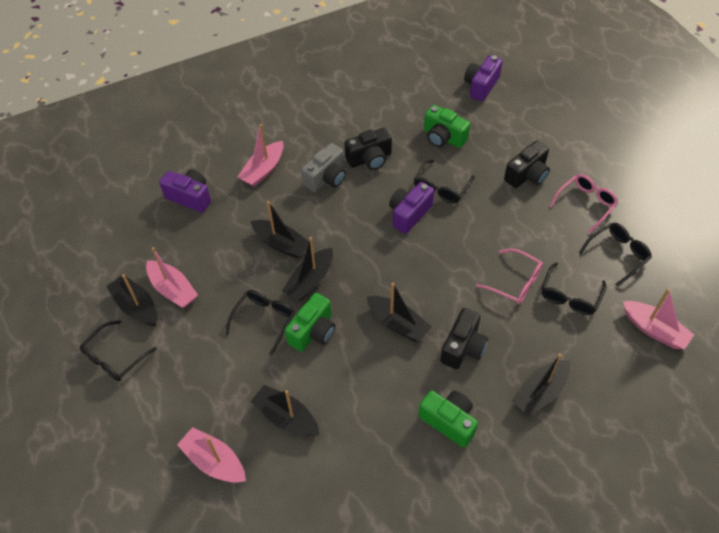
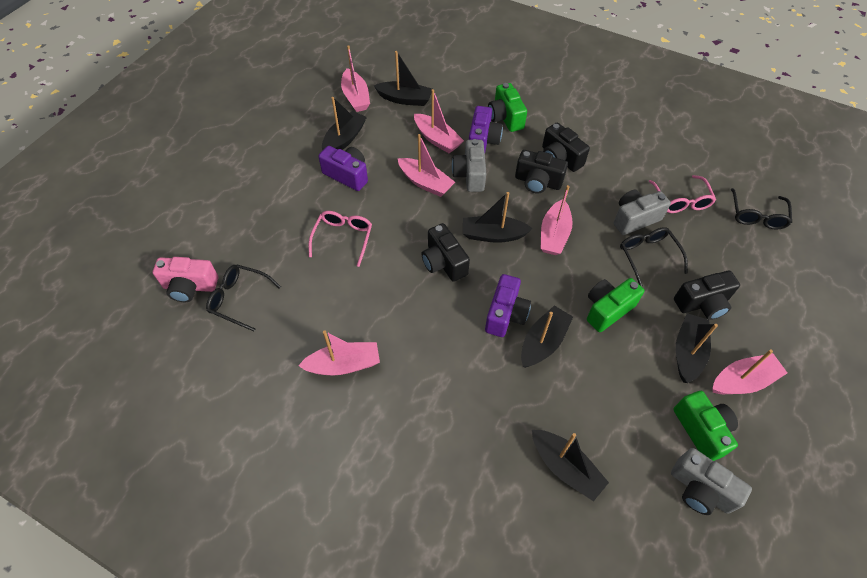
black camera: [345,128,392,170] [440,308,488,369] [504,141,550,188] = 3 -> [422,223,470,282] [515,150,568,193] [542,123,590,172] [674,271,740,320] = 4
black glasses: [80,320,157,381] [225,290,295,355] [414,160,475,203] [541,262,606,315] [579,223,652,286] = 5 -> [206,265,281,331] [620,227,688,287] [731,188,792,230] = 3
grey camera: [301,143,346,192] = 1 -> [452,139,486,192] [614,190,671,235] [671,448,752,515] = 3
pink boat: [146,247,198,308] [177,427,246,483] [238,124,284,187] [623,289,694,349] = 4 -> [298,331,380,375] [341,45,370,112] [397,134,455,197] [414,89,464,153] [541,185,573,255] [712,349,787,394] = 6
pink camera: none = 0 -> [153,257,218,302] = 1

